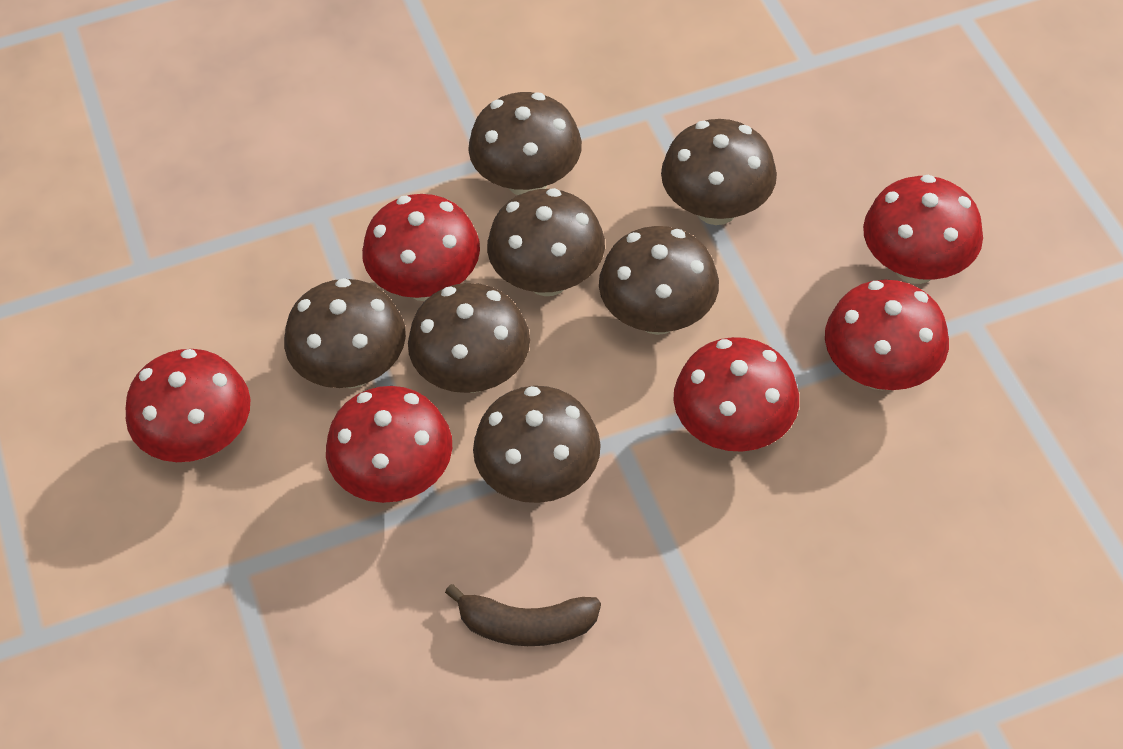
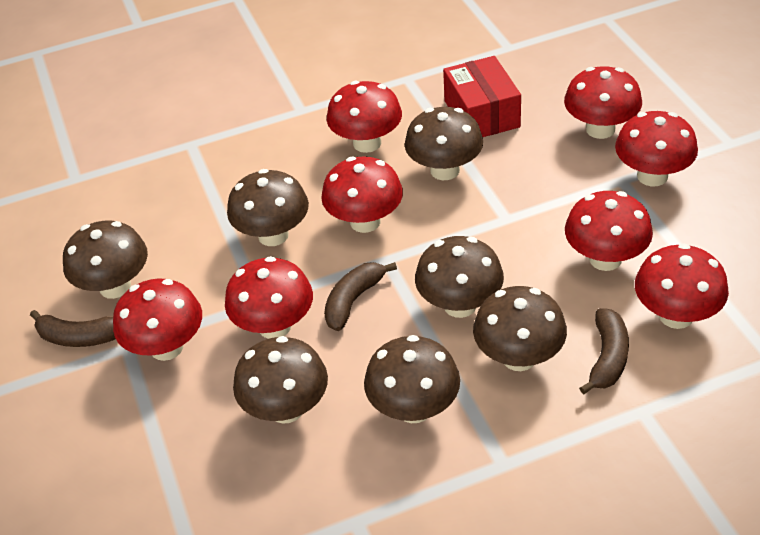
brown banana: [445,584,601,646] = 1 -> [30,310,116,347] [324,262,397,331] [579,308,629,394] = 3
red box: none = 0 -> [443,56,521,137] = 1
red mushroom: [126,349,250,462] [326,386,452,503] [362,194,480,301] [673,337,799,452] [825,279,949,390] [863,175,983,284] = 6 -> [113,279,202,361] [225,256,313,339] [321,157,403,233] [327,81,402,153] [564,66,642,139] [565,191,653,271] [615,111,698,186] [635,243,729,329] = 8

